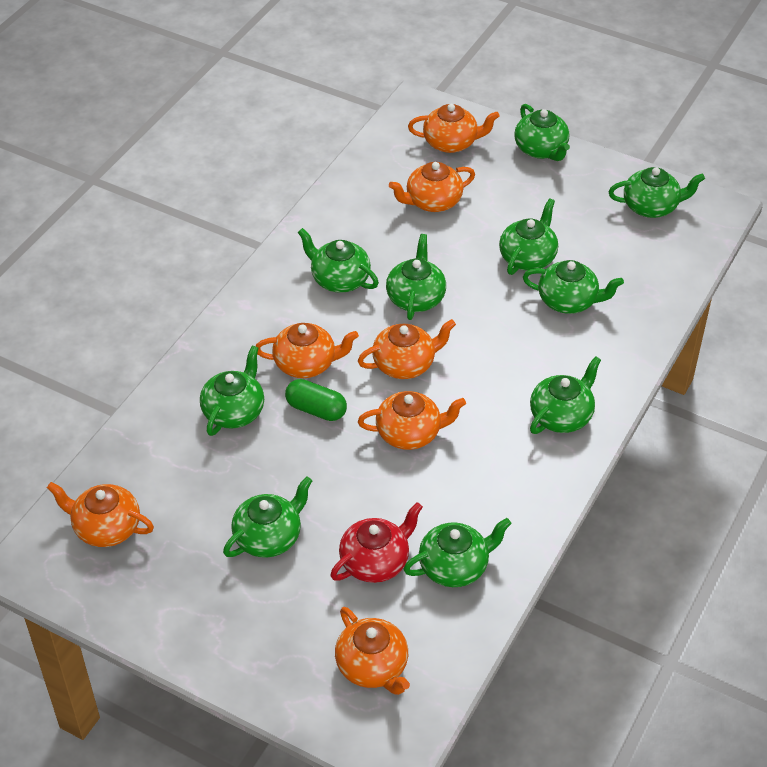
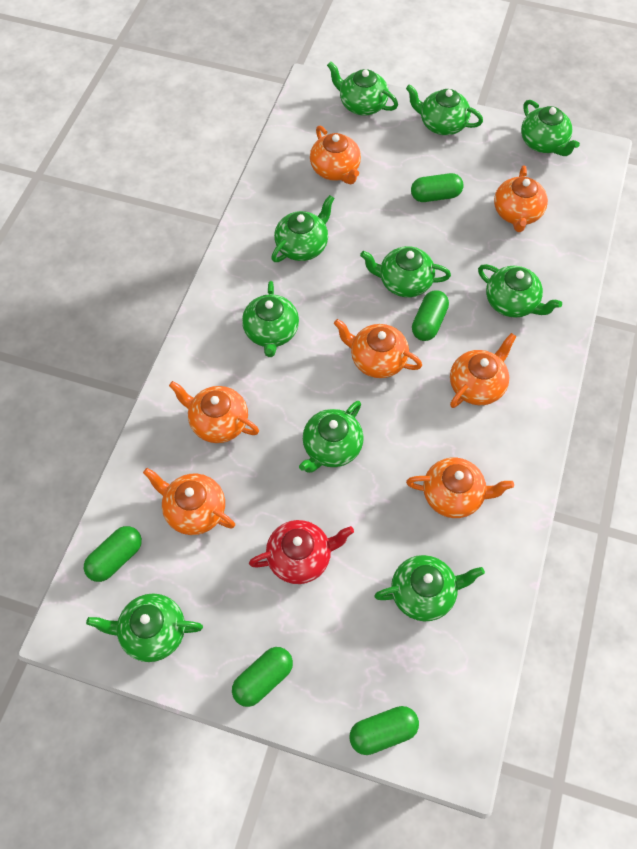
green capsule: [285,379,347,421] = 1 -> [84,526,142,582] [232,647,293,707] [349,706,419,755] [411,173,464,202] [412,290,449,341] = 5

